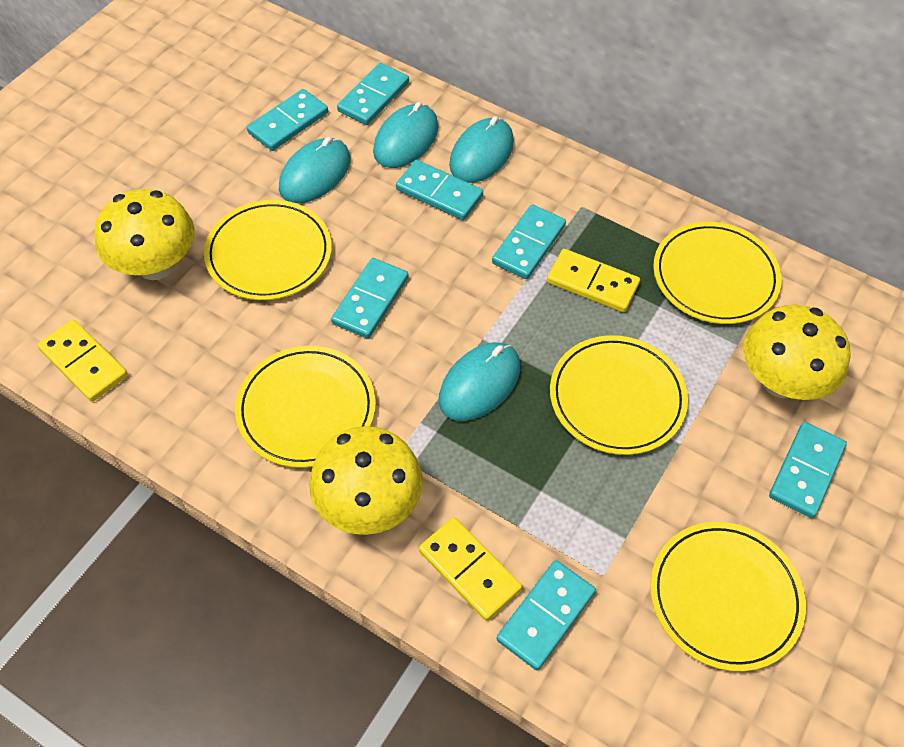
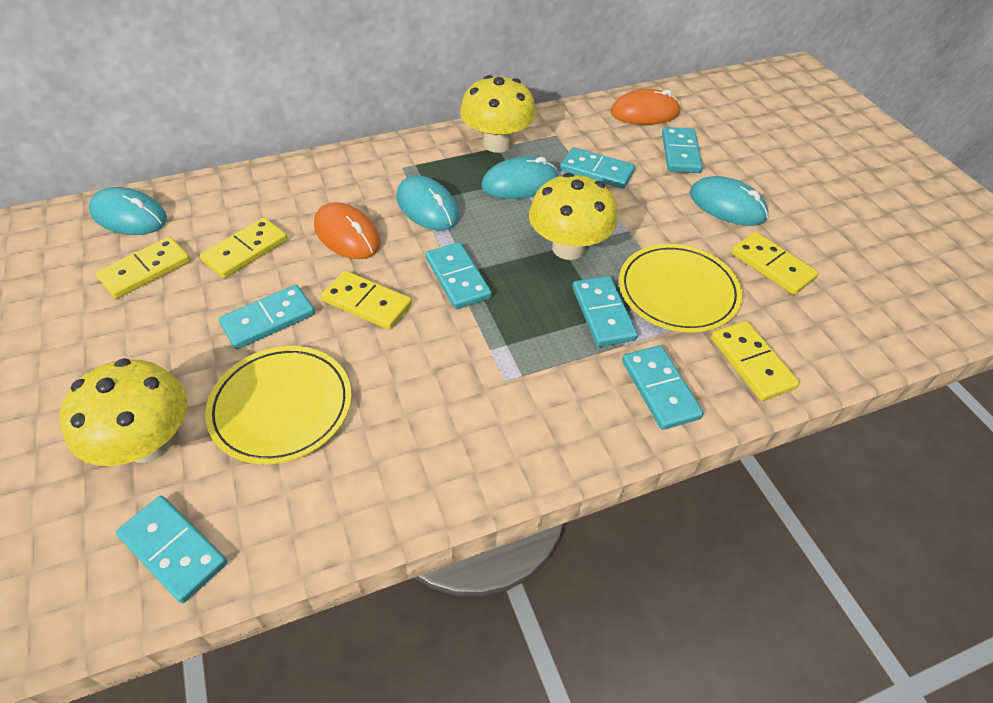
orange mouse: none = 0 -> [314,202,381,259] [611,89,681,125] = 2
yellow domino: [38,320,128,402] [419,517,522,621] [547,249,640,312] = 3 -> [96,237,191,299] [200,218,288,278] [321,271,412,330] [711,321,800,401] [731,232,819,295] = 5
yellow plate: [204,200,332,300] [235,346,376,468] [550,335,688,455] [650,522,806,672] [653,222,782,324] = 5 -> [205,346,352,464] [619,244,742,333] = 2

